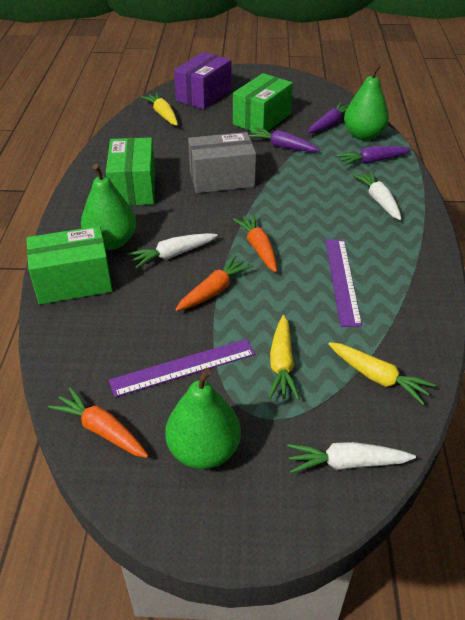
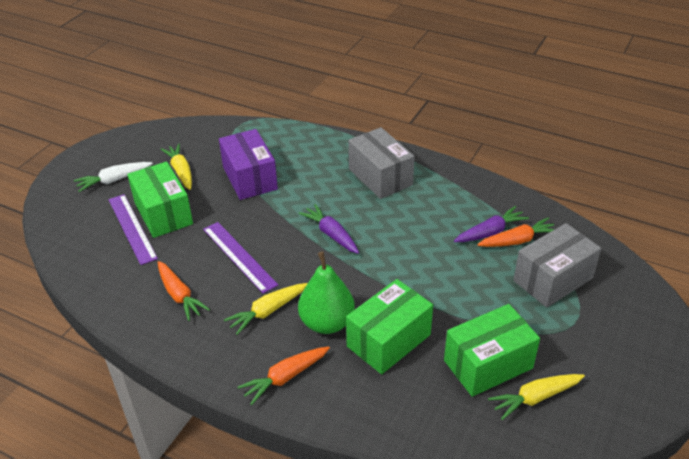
green pear: [81,164,136,250] [165,368,241,469] [344,63,389,140] = 3 -> [298,252,355,334] = 1
grey box: [188,132,256,193] = 1 -> [348,127,415,199] [513,223,601,308] = 2
purple carrot: [249,127,320,152] [308,102,349,133] [336,146,412,166] = 3 -> [299,204,359,254] [454,206,529,242] = 2
white carrot: [127,233,218,269] [287,442,416,473] [352,171,401,220] = 3 -> [74,162,153,192] = 1

